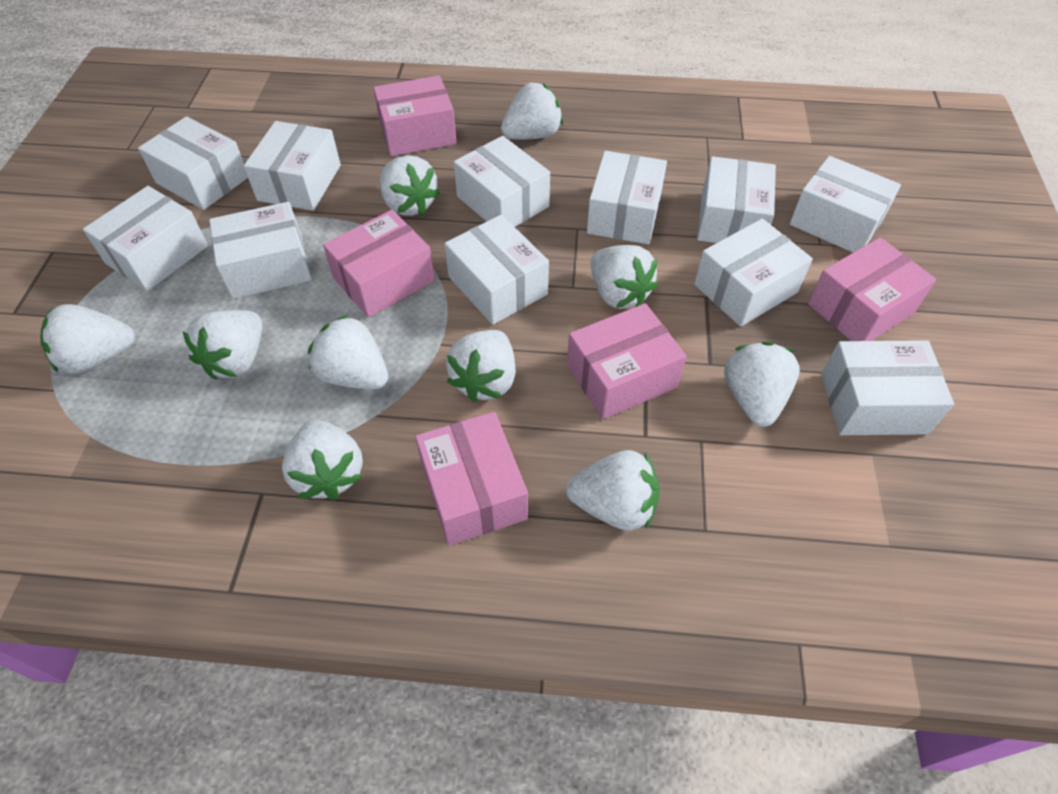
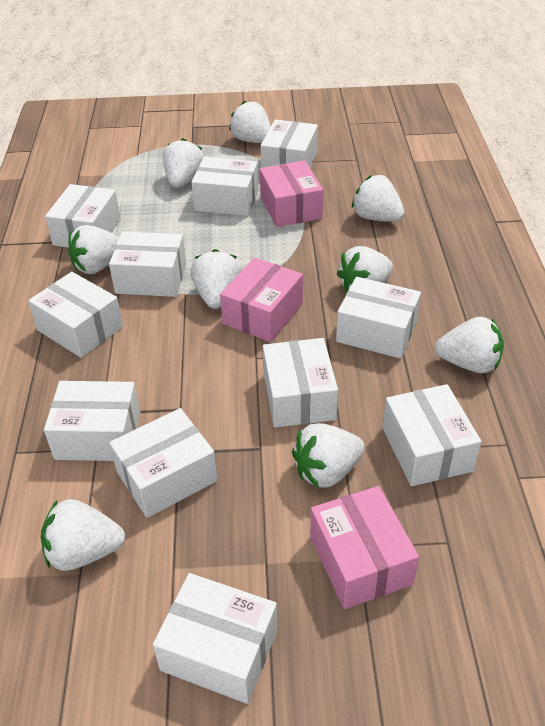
pink box: [323,210,435,318] [373,75,457,156] [415,412,528,546] [567,303,686,419] [808,237,936,341] = 5 -> [220,258,303,342] [260,160,323,227] [310,486,419,609] = 3
white strawberry: [40,304,135,374] [183,310,262,380] [282,419,363,500] [308,315,388,389] [380,155,440,216] [446,330,516,402] [501,82,563,140] [566,450,660,530] [591,245,658,309] [724,342,800,427] = 10 -> [41,499,125,571] [68,225,119,274] [163,138,204,188] [191,249,242,309] [229,101,271,143] [292,423,365,488] [336,246,393,293] [352,175,405,222] [435,317,504,373] = 9

